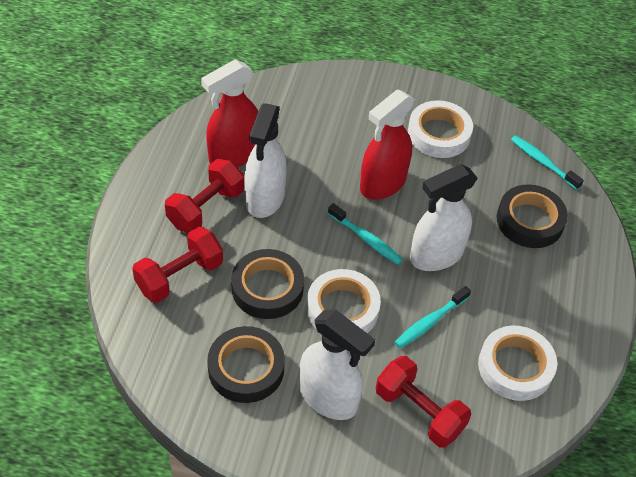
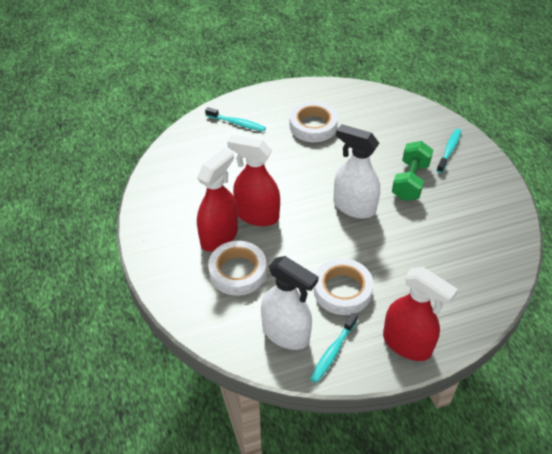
black tape: [207,326,285,403] [231,249,304,319] [497,185,568,248] = 3 -> none = 0
green dumbbell: none = 0 -> [392,141,433,201] = 1
red dumbbell: [132,227,223,303] [165,159,244,233] [376,356,471,448] = 3 -> none = 0
red spray bottle: [201,59,258,167] [360,89,415,200] = 2 -> [197,148,238,252] [227,135,280,226] [383,267,458,361] = 3
white spray bottle: [244,103,287,218] [299,310,375,420] [410,164,478,271] = 3 -> [261,256,318,350] [334,124,380,219] = 2

